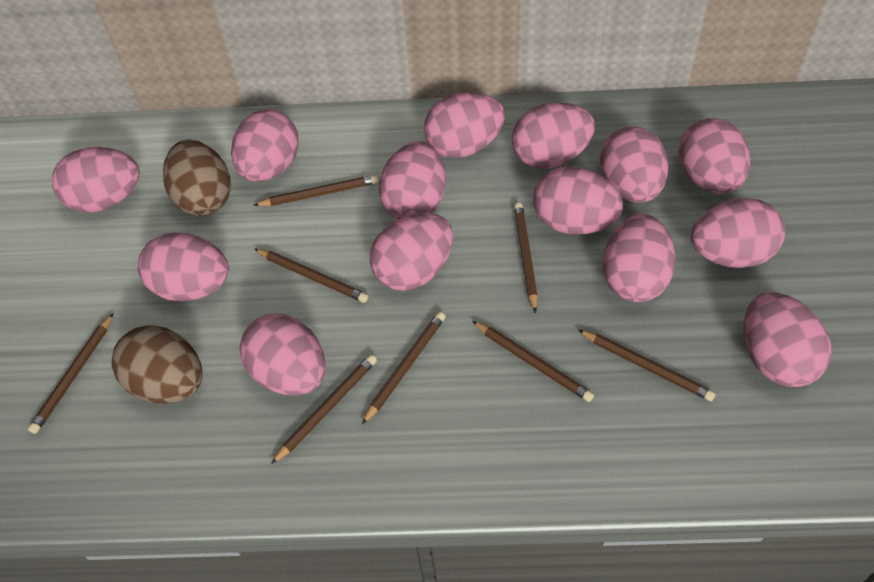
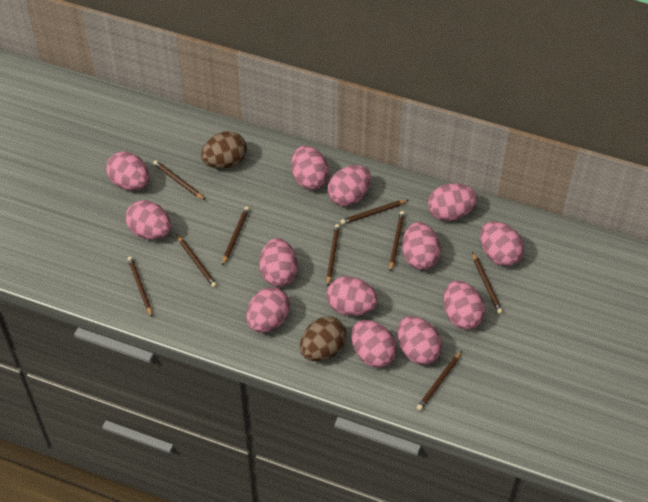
brown pencil: [28,313,113,434] [253,175,379,206] [254,248,368,303] [271,355,377,464] [362,312,446,425] [472,321,594,402] [514,202,538,313] [578,330,716,401] = 8 -> [128,256,152,317] [153,160,205,200] [177,235,217,288] [222,207,249,266] [326,224,340,286] [340,200,408,225] [389,211,405,272] [417,351,462,411] [472,252,503,314] = 9
pink egg: [52,147,140,213] [138,232,229,301] [231,109,299,182] [240,314,325,395] [370,213,453,291] [379,141,446,219] [424,92,505,158] [512,102,595,169] [533,166,623,235] [600,126,668,203] [602,214,676,302] [678,118,750,194] [691,198,785,268] [744,292,831,387] = 14 -> [106,152,149,190] [125,200,171,240] [247,287,290,333] [259,238,298,287] [291,146,329,190] [327,165,371,206] [327,276,378,316] [351,320,397,368] [397,316,442,365] [402,222,441,270] [428,183,477,221] [443,281,485,330] [480,221,524,266] = 13

